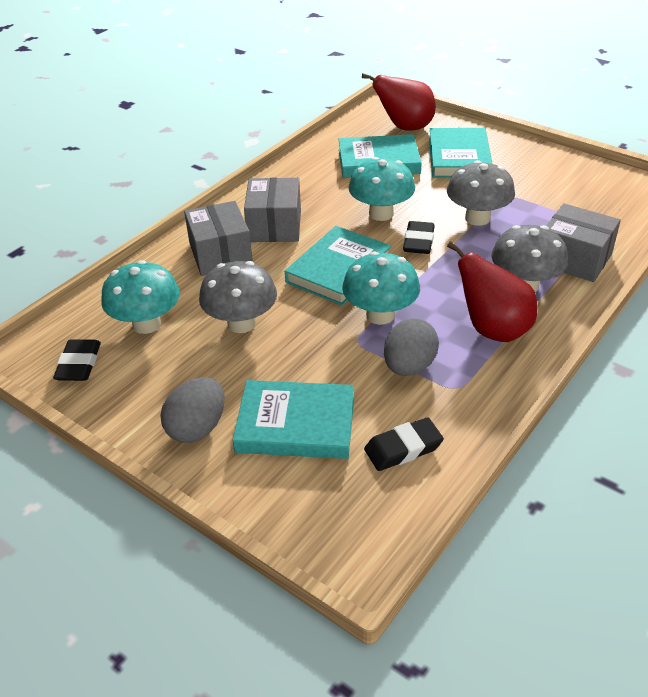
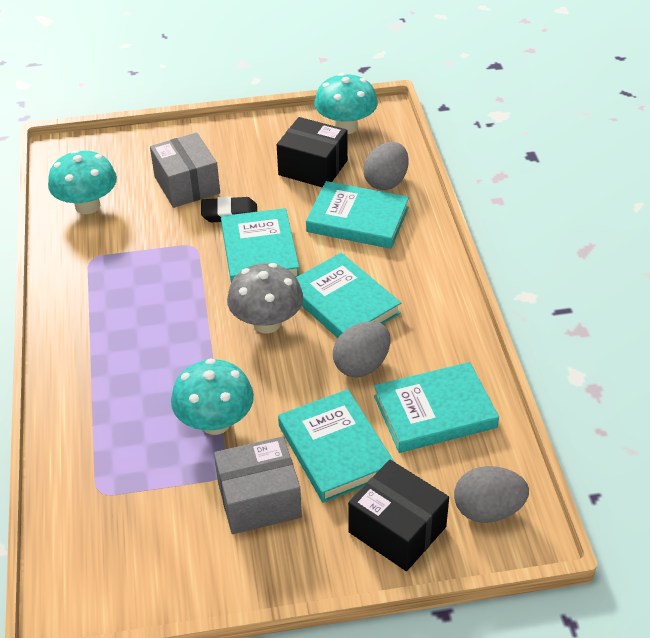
black box: none = 0 -> [277,117,348,188] [348,460,449,571] = 2
black eraser: [53,340,101,381] [364,417,444,471] [403,221,435,254] = 3 -> [201,196,257,222] = 1
grey box: [184,201,253,276] [244,178,301,242] [546,203,621,282] = 3 -> [150,133,220,208] [214,436,302,534] = 2
grey egg: [161,377,225,443] [384,318,439,376] = 2 -> [333,321,390,377] [364,142,409,190] [454,466,529,523] = 3
grey mushroom: [199,261,277,333] [447,160,515,226] [491,225,568,292] = 3 -> [227,263,303,333] = 1
red pear: [362,74,436,131] [447,241,538,342] = 2 -> none = 0
turquoise book: [233,380,354,459] [285,226,391,306] [338,134,422,178] [429,128,492,178] = 4 -> [221,208,299,282] [278,389,394,503] [296,253,401,338] [306,181,409,249] [374,362,499,453] = 5

